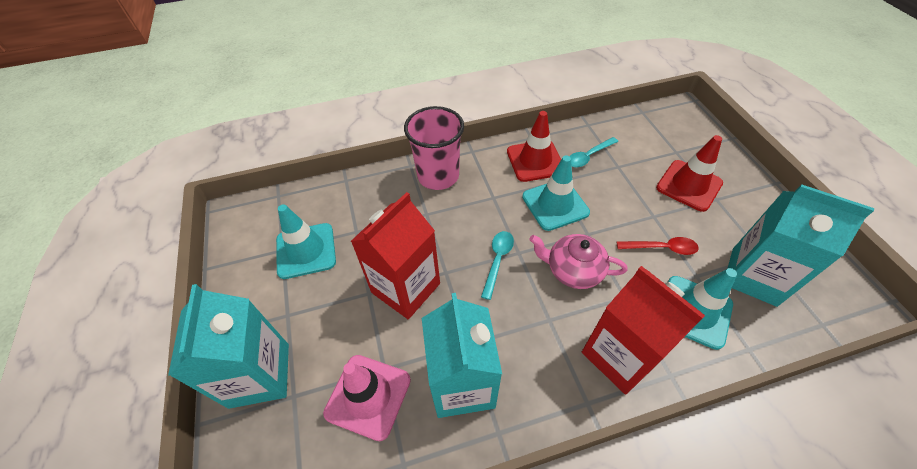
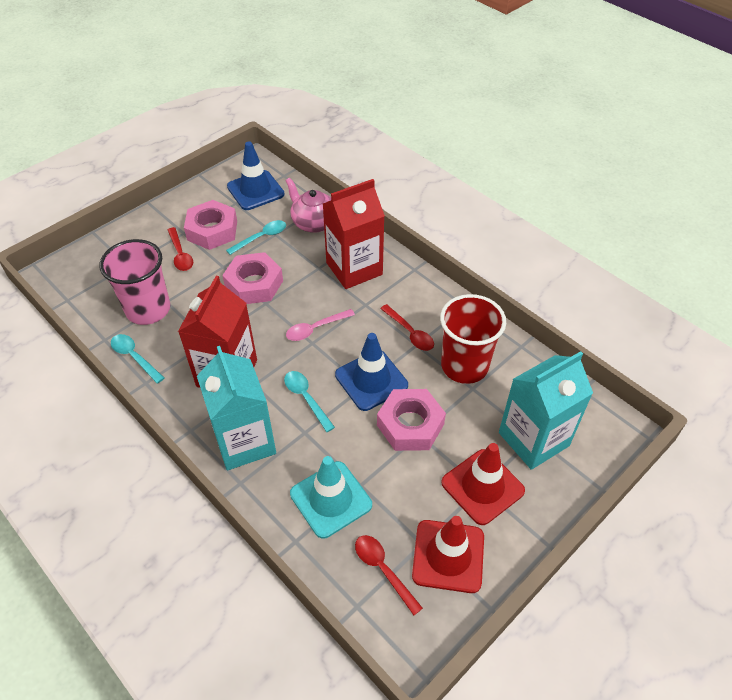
blue traffic cone: none = 0 -> [227,142,284,210] [335,333,408,411] = 2
pink nut: none = 0 -> [184,200,237,250] [222,252,283,304] [377,389,446,451] = 3
pink spoon: none = 0 -> [286,309,355,341] = 1
pink traffic cone: [323,355,411,441] = 1 -> none = 0
red cup: none = 0 -> [440,294,506,384] = 1
red spoon: [617,237,699,255] = 1 -> [168,227,193,271] [355,535,423,615] [380,304,434,351] = 3
turquoise carton: [168,284,289,409] [422,293,502,418] [727,184,874,307] = 3 -> [197,346,276,470] [499,351,593,470] = 2
turquoise spoon: [481,231,514,300] [570,137,618,167] = 2 -> [111,334,164,384] [226,220,286,255] [284,371,335,432] = 3
turquoise traffic cone: [276,204,336,279] [522,155,590,231] [667,268,737,350] = 3 -> [290,456,372,539] = 1

